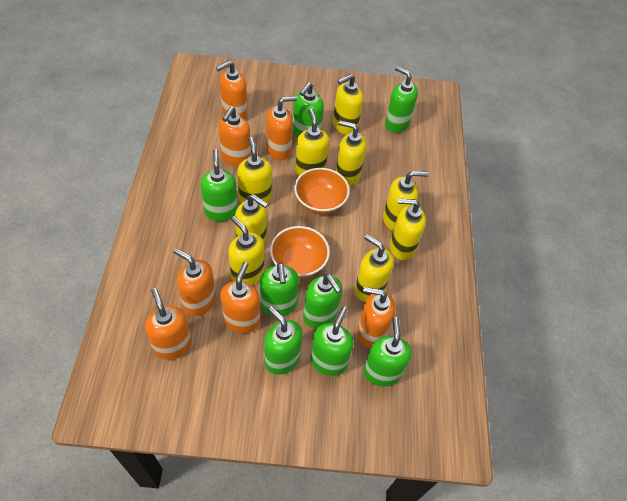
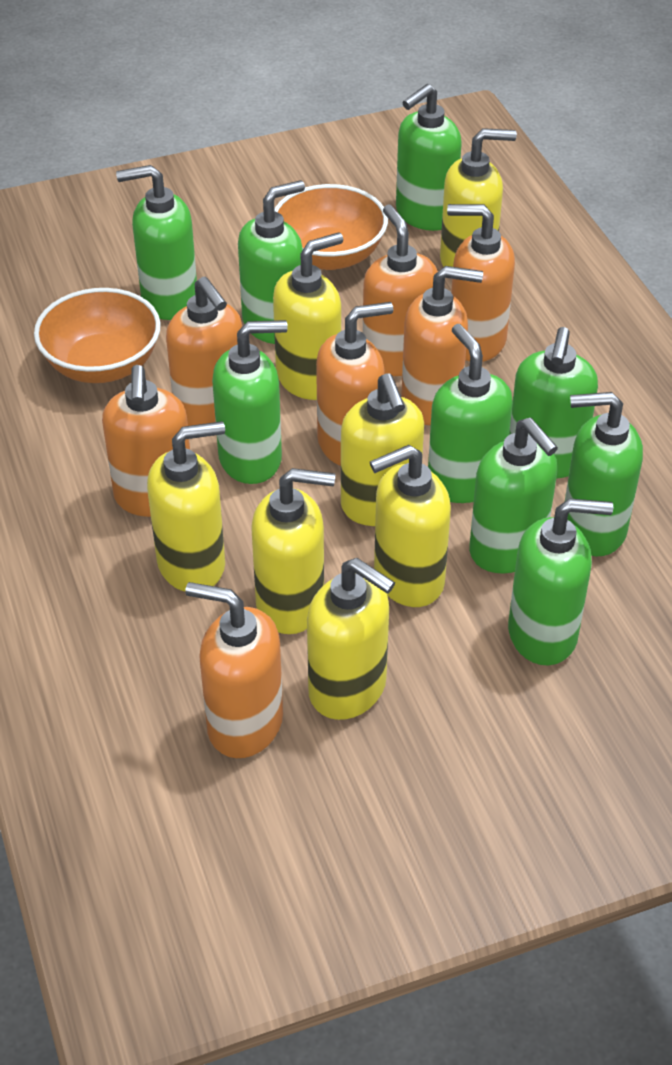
green soap dispenser: [200,149,238,221] [260,262,299,317] [264,306,303,375] [293,82,324,138] [303,274,342,328] [310,306,353,376] [363,317,412,387] [385,66,418,133] = 8 -> [116,165,197,320] [212,320,288,484] [238,180,305,344] [396,84,462,231] [428,324,513,503] [469,418,558,574] [508,499,613,665] [509,327,598,479] [565,392,643,556] = 9
yellow soap dispenser: [229,216,264,285] [235,194,268,244] [237,137,272,203] [295,109,329,176] [333,74,363,135] [336,120,367,186] [355,234,394,302] [383,171,429,231] [389,199,426,260] = 9 -> [147,421,225,591] [251,468,335,634] [273,232,343,400] [307,558,395,720] [341,373,424,526] [370,445,451,607] [440,128,517,267] = 7

